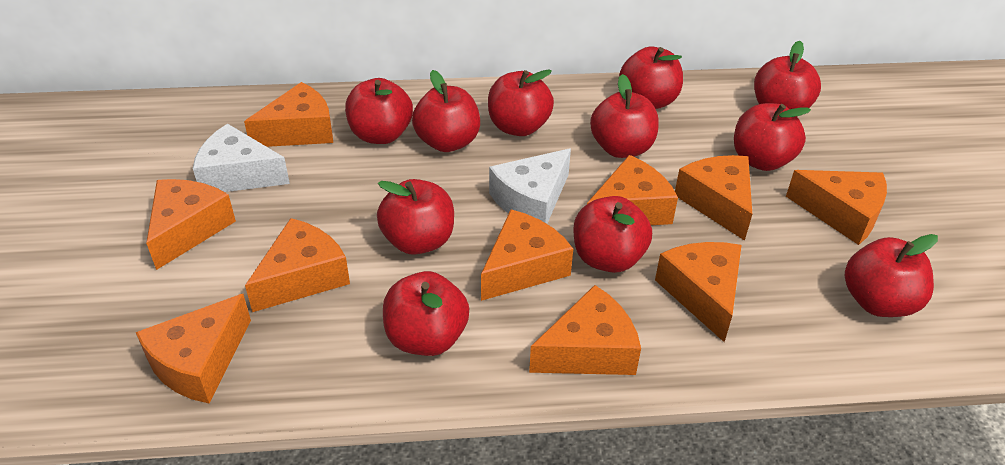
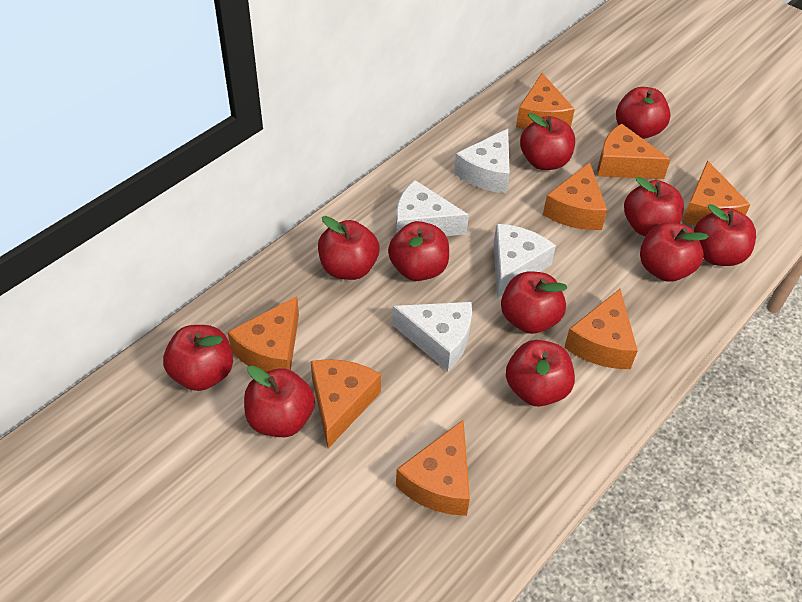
orange cheese: [136,294,251,403] [146,179,236,270] [244,82,333,147] [245,218,350,312] [481,210,573,301] [529,285,641,375] [587,155,678,225] [655,242,742,342] [675,155,752,241] [786,170,887,245] = 10 -> [228,296,299,372] [311,359,381,449] [396,419,470,516] [516,73,575,129] [543,162,607,230] [564,289,638,369] [597,123,671,179] [682,160,751,226] = 8
white cheese: [193,124,290,192] [489,149,571,224] = 2 -> [392,302,472,371] [396,180,469,236] [454,129,510,193] [493,224,556,298] = 4

